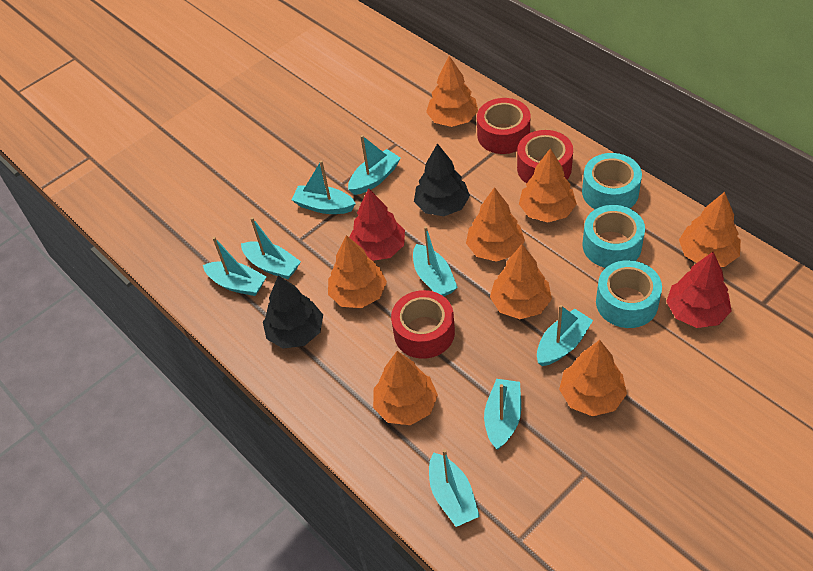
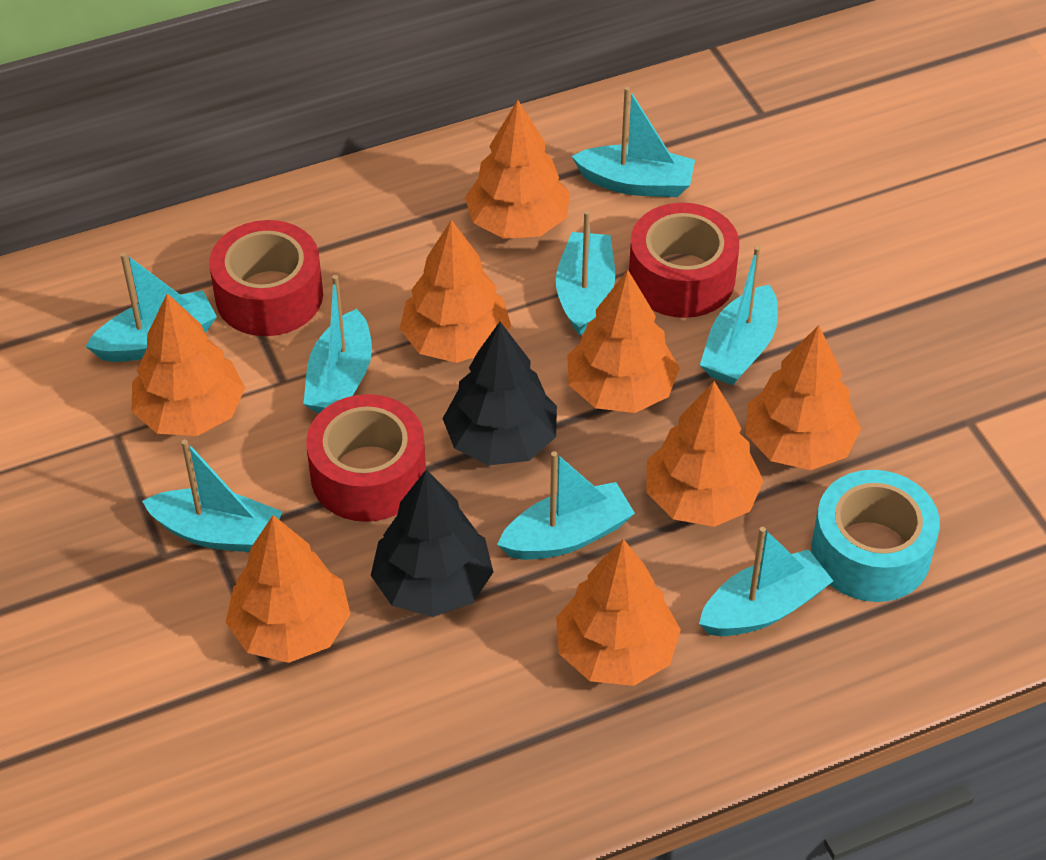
red tree: [349,188,405,261] [666,252,731,328] = 2 -> none = 0
turquoise tape: [582,153,642,209] [583,205,645,268] [596,260,662,328] = 3 -> [811,470,940,602] = 1

